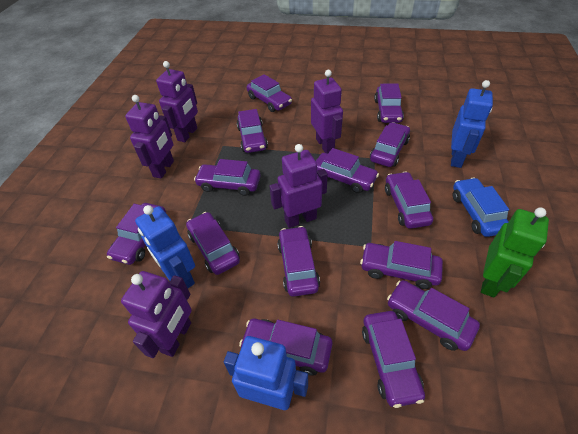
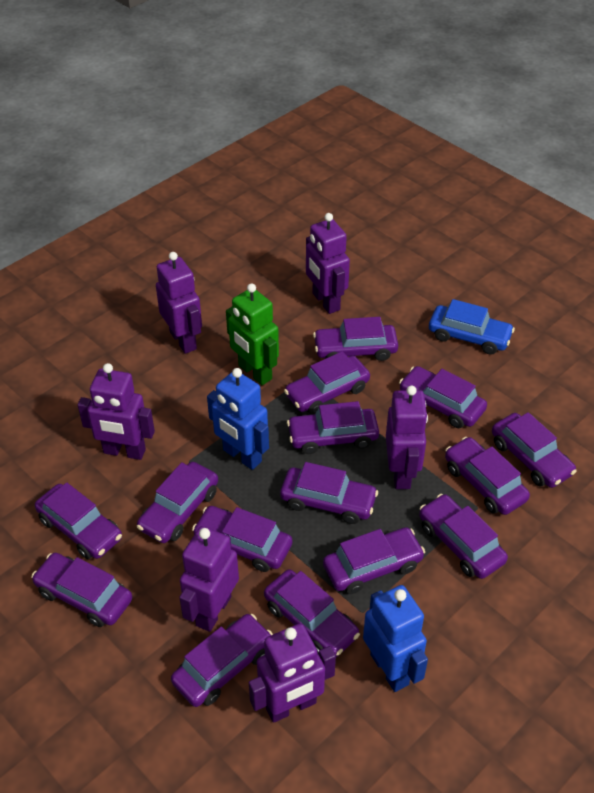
blue robot: [135,205,195,288] [224,336,308,410] [451,80,493,168] = 3 -> [207,368,269,470] [363,585,428,692] = 2
purple car: [107,203,166,265] [186,212,240,275] [194,159,261,196] [237,109,268,153] [239,319,333,375] [247,74,292,112] [277,226,320,297] [316,148,379,193] [360,241,443,289] [362,311,425,408] [370,122,410,167] [374,84,404,123] [385,172,433,229] [387,280,480,351] = 14 -> [31,553,132,627] [35,482,122,559] [137,462,218,543] [171,614,273,707] [192,506,292,572] [264,570,360,657] [280,462,378,524] [284,351,370,414] [287,401,379,454] [313,317,398,361] [323,527,425,594] [399,366,487,428] [419,494,508,579] [445,437,530,515] [492,412,577,488] = 15
purple robot: [121,271,192,358] [125,95,174,179] [156,61,198,142] [270,144,328,228] [311,70,343,154] = 5 -> [78,363,155,460] [156,252,202,354] [179,526,239,632] [249,623,336,723] [306,213,350,314] [386,386,428,489] = 6

